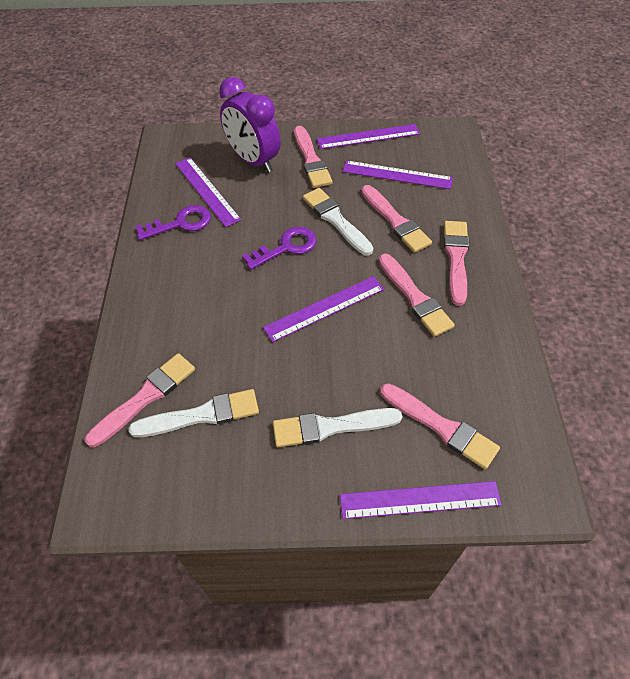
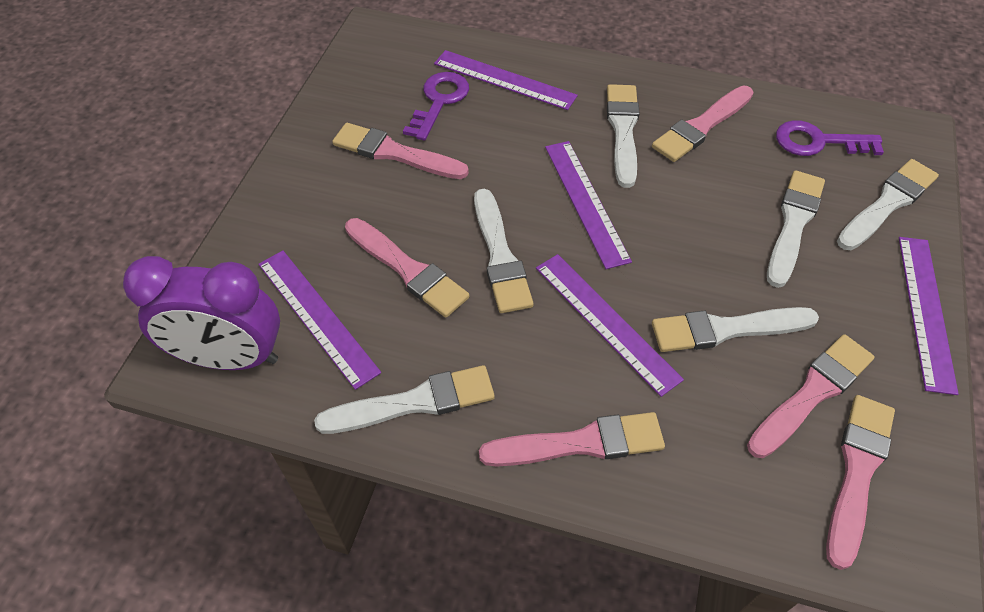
white brush: [129,389,259,437] [273,408,403,447] [303,188,373,256] = 3 -> [314,365,495,434] [474,189,534,313] [607,84,640,188] [652,307,819,352] [767,170,825,288] [837,159,939,250] = 6

